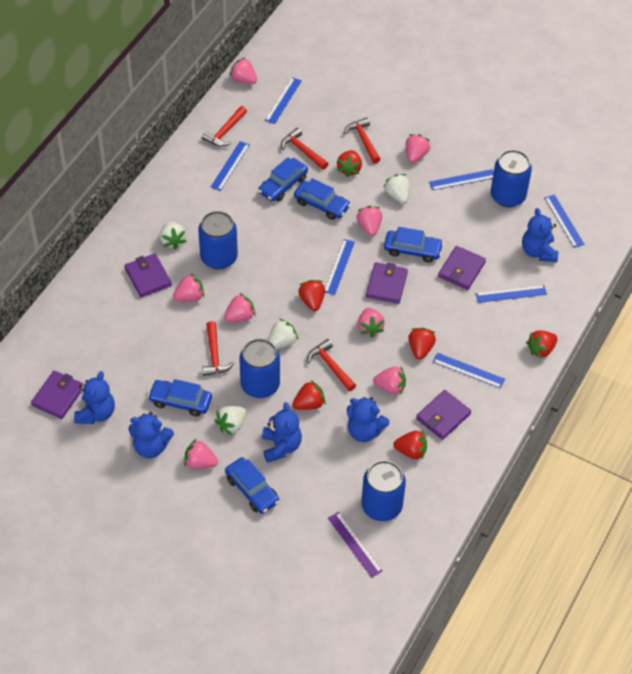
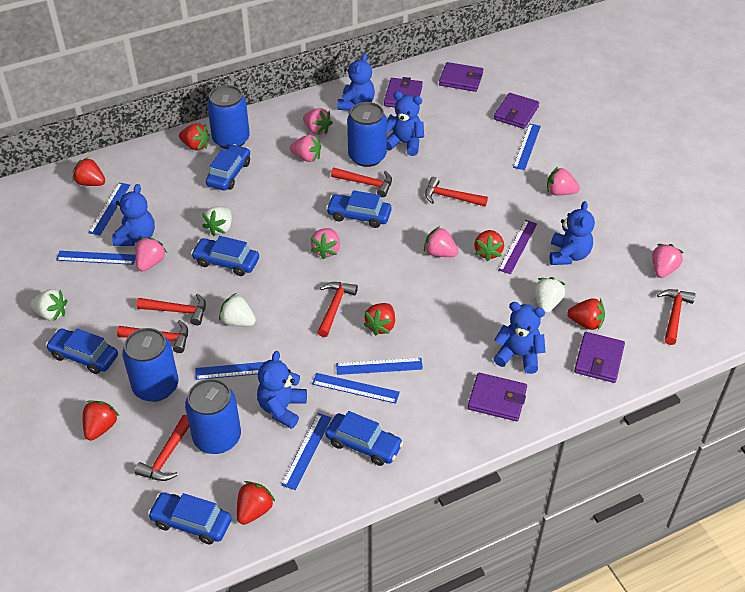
blue car: [148,379,212,416] [225,457,279,514] [258,157,308,202] [294,178,351,220] [384,227,444,263] = 5 -> [46,328,118,374] [148,492,232,544] [191,236,259,276] [206,144,250,191] [325,411,403,466] [326,190,392,228] = 6
blue teddy bear: [74,371,115,424] [129,412,174,458] [262,402,302,463] [347,397,390,442] [522,208,558,262] = 5 -> [112,184,155,246] [257,351,307,429] [338,53,375,111] [387,92,424,156] [493,302,546,374] [549,201,595,265] = 6
pink strawberry: [173,274,204,302] [184,439,218,469] [224,293,256,322] [229,57,257,84] [356,206,382,236] [358,308,385,337] [373,366,406,395] [406,134,430,163] = 8 -> [135,237,167,271] [290,135,321,162] [303,108,333,135] [311,228,340,259] [424,226,459,257] [547,167,580,195] [652,244,684,278] = 7
red hammer: [202,106,247,147] [202,321,234,376] [281,128,328,170] [307,339,356,391] [344,117,380,164] = 5 -> [117,320,188,353] [134,415,189,481] [136,293,206,325] [317,282,358,337] [331,168,392,197] [425,177,488,207] [657,289,696,345] = 7
red strawberry: [292,380,325,410] [298,280,325,311] [337,150,362,177] [393,431,427,460] [408,328,436,360] [526,331,558,359] = 6 -> [73,157,105,186] [83,400,119,441] [179,123,210,151] [237,481,275,525] [363,303,395,336] [474,230,504,261] [567,298,605,330] = 7

